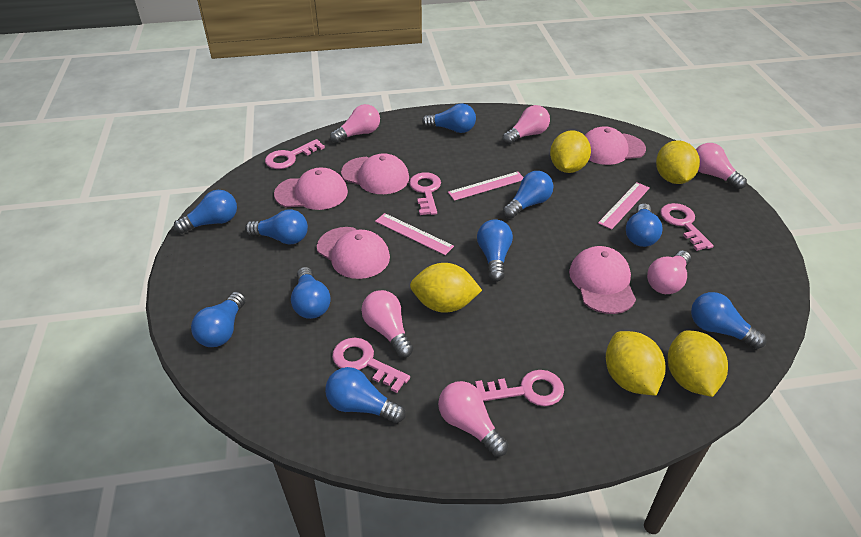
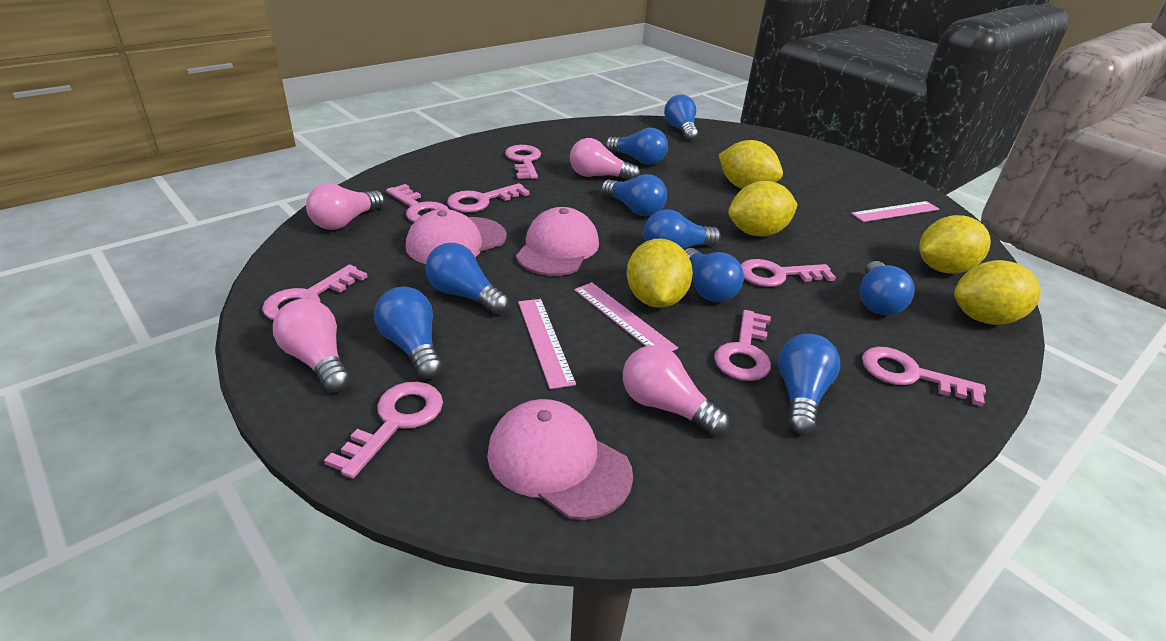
blue light bulb: [174,190,237,234] [191,292,246,347] [245,209,308,245] [291,267,331,319] [325,367,406,423] [422,104,476,133] [477,219,513,282] [503,171,553,219] [626,203,663,247] [691,292,767,349] = 10 -> [374,287,442,380] [425,243,509,315] [601,174,667,217] [605,128,668,165] [644,209,721,249] [664,94,698,141] [684,248,744,302] [778,334,840,435] [860,261,915,315] = 9
pink cap: [274,168,348,210] [317,227,390,279] [341,153,409,194] [569,246,636,314] [585,126,646,165] = 5 -> [406,209,507,264] [487,399,633,520] [516,207,599,276] = 3
pink key: [265,139,325,169] [332,338,410,393] [409,172,441,215] [475,370,564,406] [660,203,714,251] = 5 -> [262,264,367,320] [324,382,443,479] [386,184,449,222] [447,183,530,213] [505,145,541,179] [714,310,771,381] [741,259,836,287] [862,347,986,407] = 8
pink light bulb: [330,104,380,143] [361,290,413,358] [438,381,508,457] [503,105,550,145] [647,251,691,294] [696,143,747,189] = 6 -> [273,299,351,393] [306,184,385,230] [570,138,640,180] [623,345,729,436] = 4

